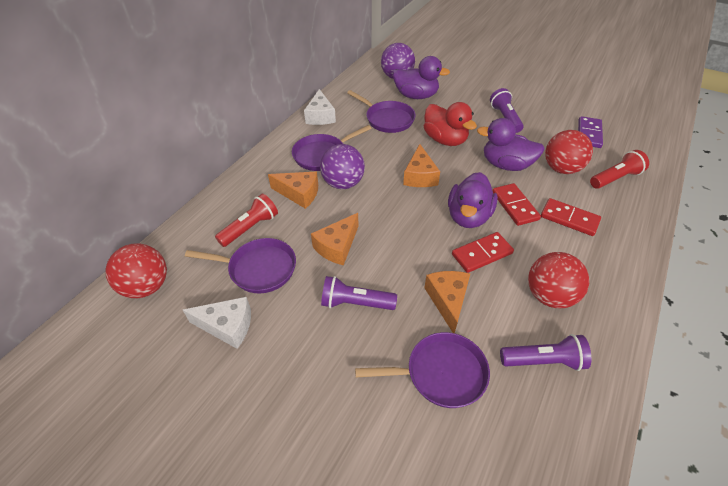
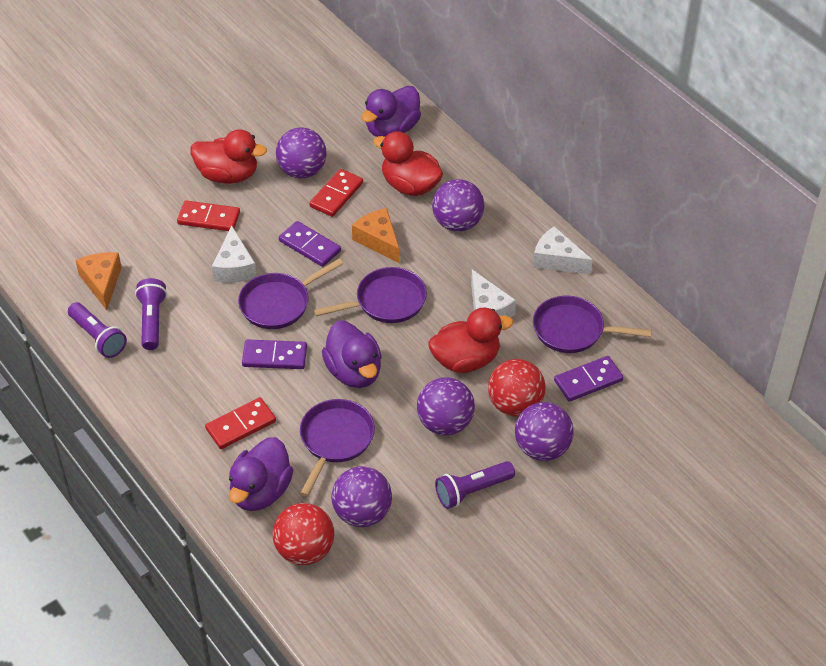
orange cheese: [268,172,318,209] [311,213,359,265] [403,144,440,187] [424,271,470,333] = 4 -> [75,252,122,310] [352,208,400,263] = 2
purple ball: [320,144,365,189] [381,43,415,79] = 2 -> [276,127,327,179] [331,466,392,527] [417,377,475,436] [432,179,484,232] [515,402,574,461] = 5
purple domino: [578,116,603,148] = 1 -> [242,339,307,369] [279,221,341,267] [554,356,623,402] = 3
red ball: [106,243,167,298] [528,252,589,308] [545,130,593,174] = 3 -> [273,503,334,565] [488,359,546,417] = 2
red duck: [424,102,477,146] = 1 -> [191,129,267,184] [373,131,443,196] [428,307,513,373] = 3
red flashlight: [215,194,278,247] [590,150,649,189] = 2 -> none = 0
white cheese: [183,297,251,349] [304,89,336,125] = 2 -> [212,225,257,283] [471,270,516,318] [533,226,593,275] = 3

